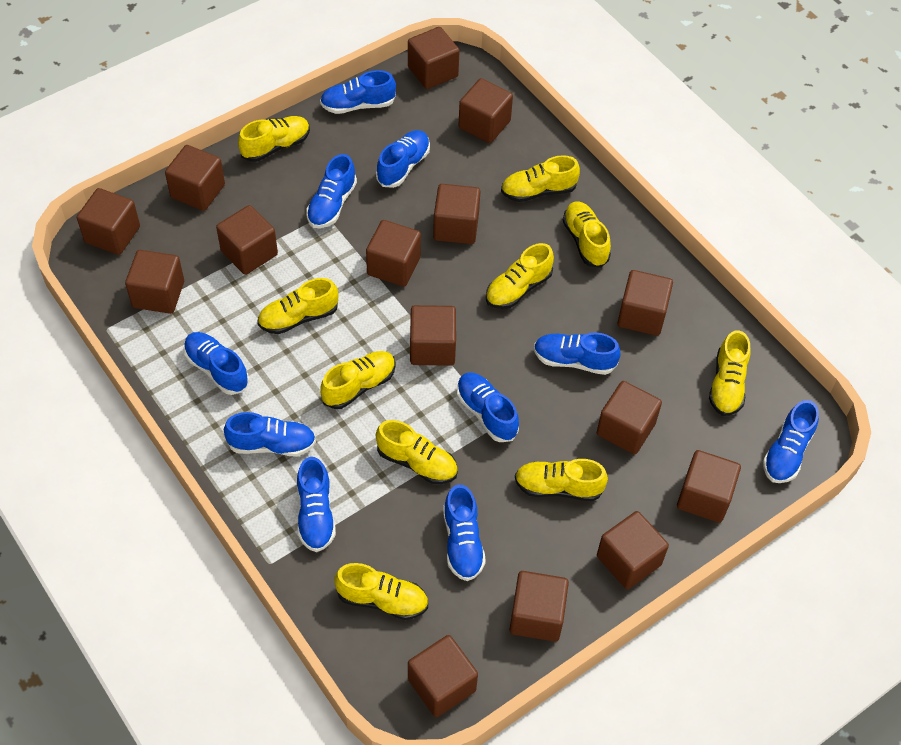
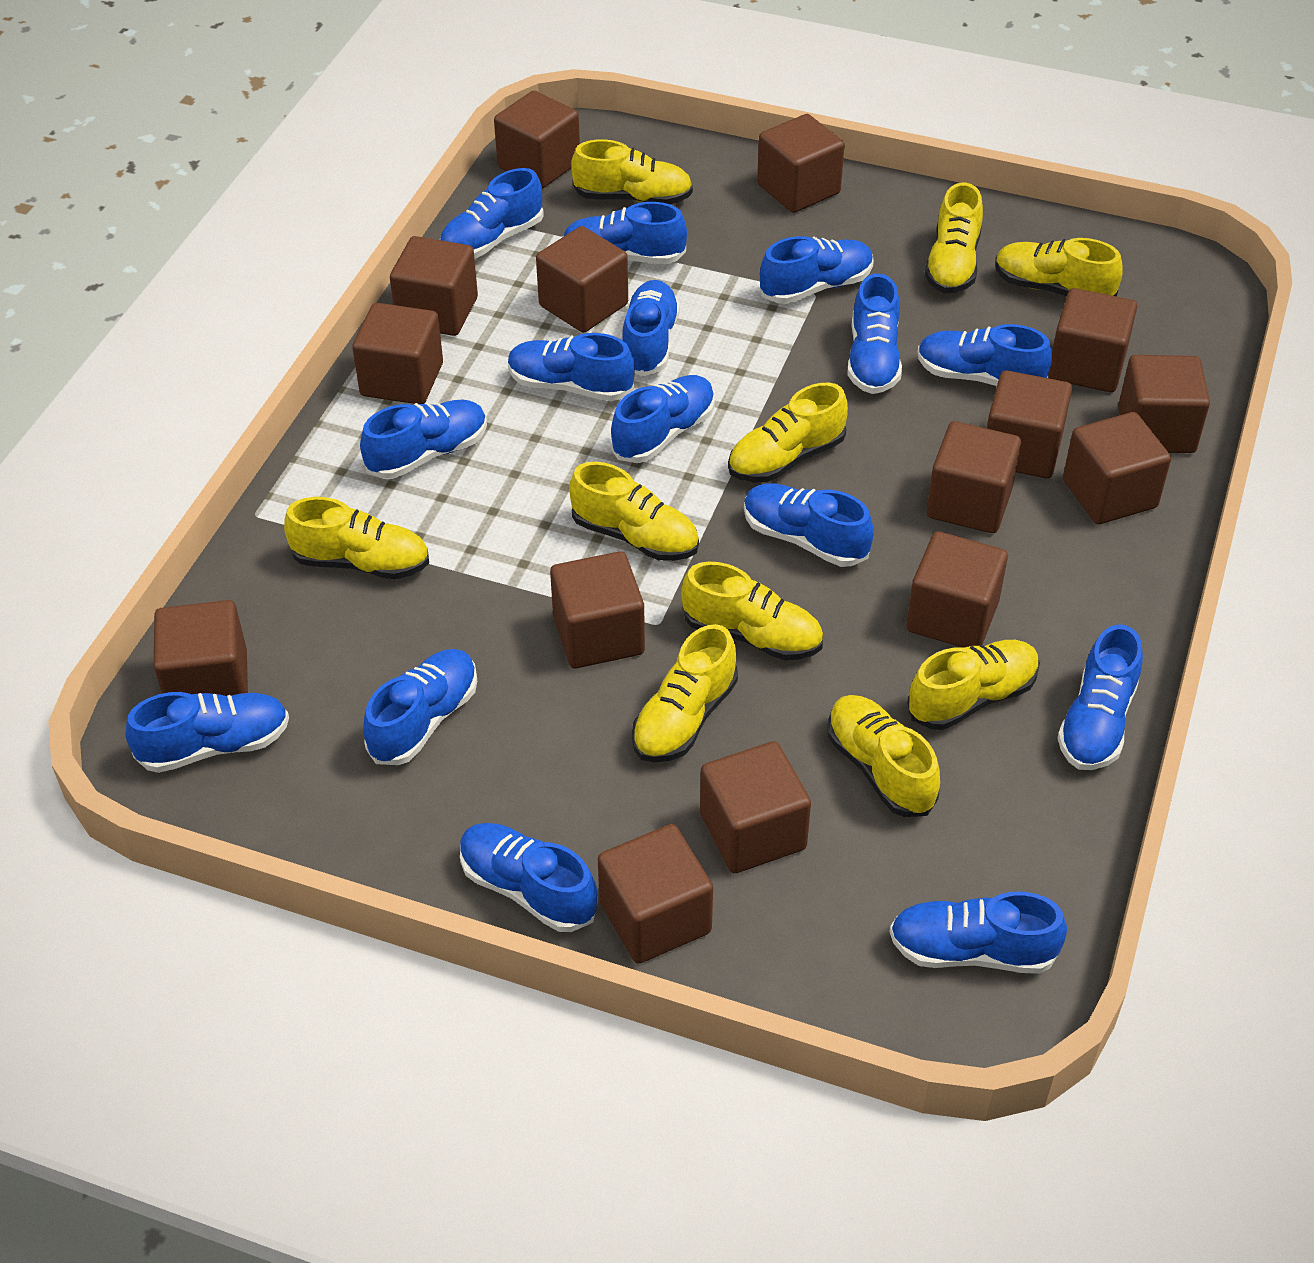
blue shoe: [184,332,249,395] [224,412,316,456] [297,457,336,552] [306,154,357,228] [320,70,396,114] [376,130,430,188] [443,484,486,581] [457,372,519,442] [534,332,621,375] [763,400,819,483] = 10 -> [126,692,289,773] [360,400,487,479] [363,649,477,765] [440,168,544,259] [460,823,598,932] [508,333,635,401] [562,202,687,264] [610,375,715,463] [622,280,680,376] [744,483,874,567] [760,236,874,304] [848,273,902,394] [889,892,1067,974] [918,324,1052,386] [1058,624,1143,770] = 15

